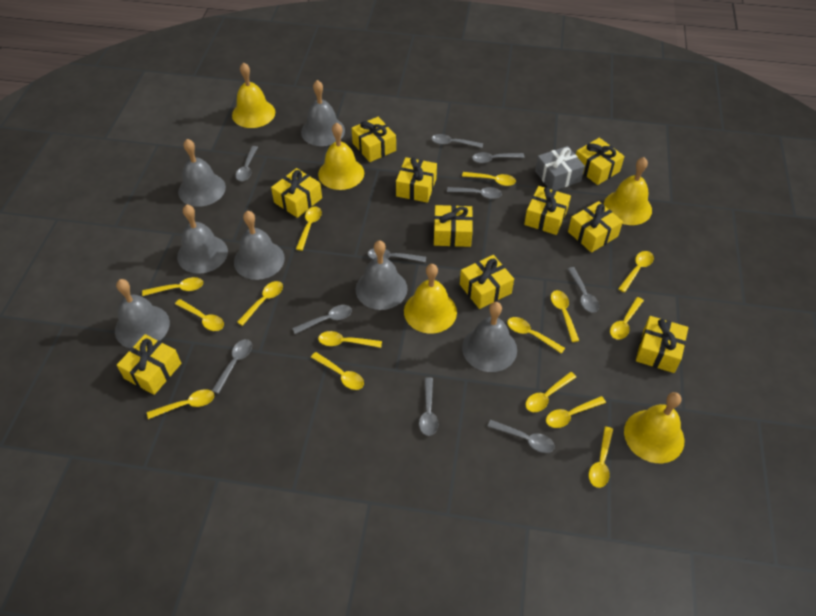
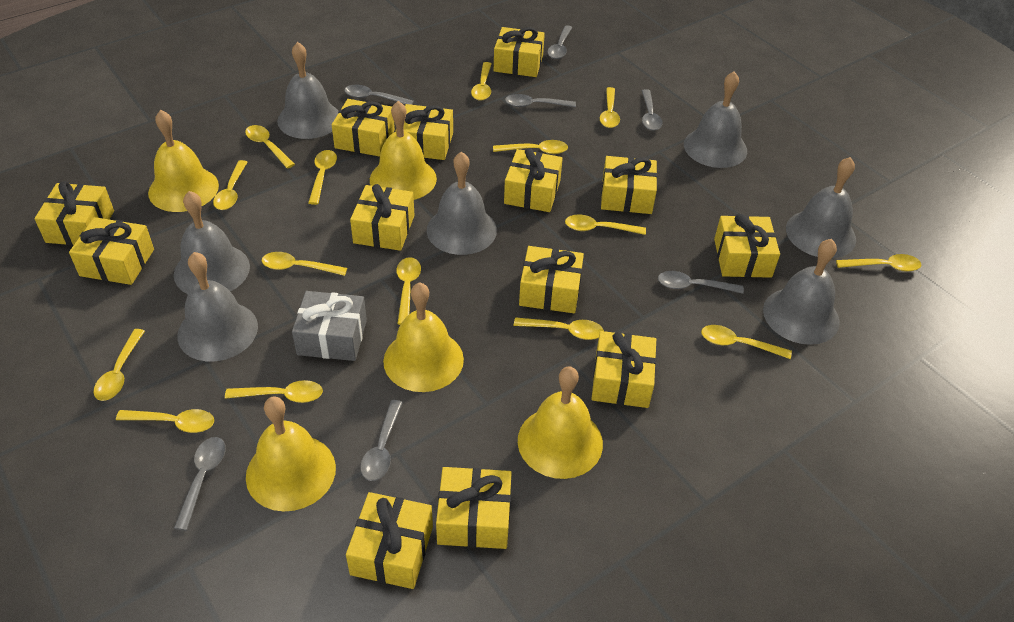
grey spoon: [212,339,252,394] [235,146,258,181] [292,305,352,334] [368,248,426,262] [419,377,438,436] [431,134,483,148] [447,187,502,199] [472,152,524,163] [487,420,555,453] [568,267,599,313] = 10 -> [174,437,226,531] [344,85,414,105] [360,400,403,481] [505,94,576,108] [547,25,572,59] [642,89,663,131] [658,271,744,294] = 7
yellow gift: [117,334,181,395] [271,168,322,218] [351,117,396,162] [396,157,437,203] [434,205,473,247] [460,255,514,309] [524,186,571,235] [568,201,623,253] [576,138,625,185] [636,316,688,373] = 10 -> [34,181,114,245] [69,217,154,285] [332,99,395,157] [346,492,433,589] [350,184,415,251] [396,104,453,160] [436,467,512,549] [494,27,545,77] [504,148,563,212] [519,246,584,313] [592,331,656,408] [601,156,657,214] [714,214,780,278] = 13

